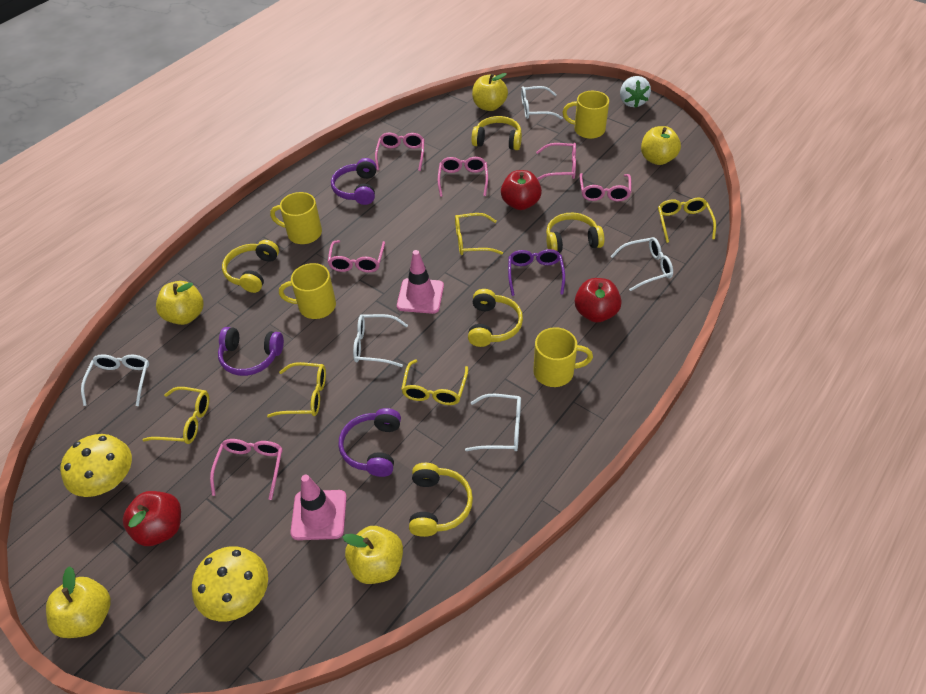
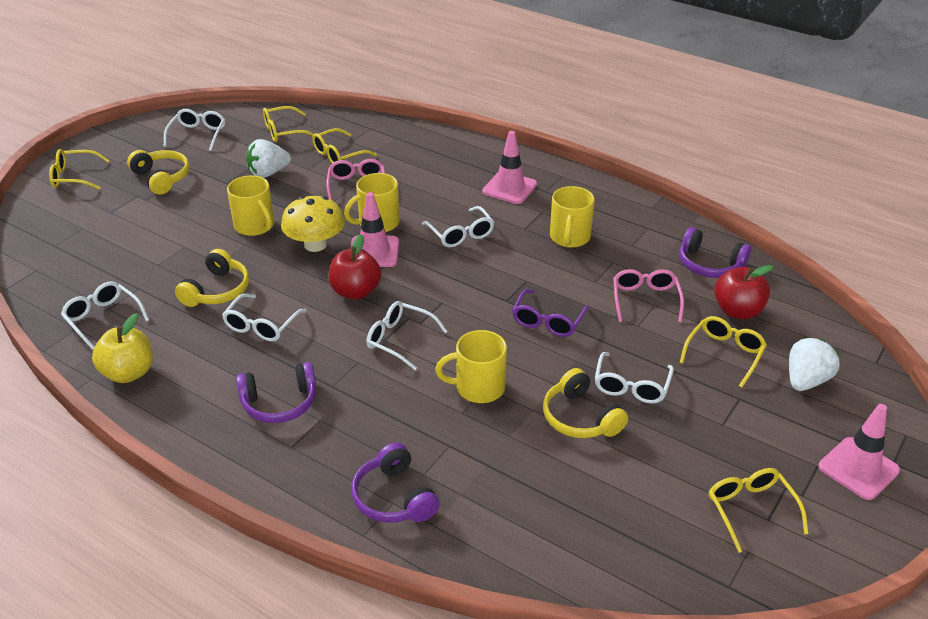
pink glasses: [210,439,283,500] [328,240,385,273] [375,133,424,171] [438,157,488,197] [536,143,576,180] [580,173,631,202] = 6 -> [326,159,385,201] [613,269,684,322] = 2
pink traffic cone: [290,474,347,540] [397,250,444,314] = 2 -> [350,192,399,267] [482,131,537,204] [819,404,900,500] = 3
red apple: [123,491,181,546] [501,170,542,210] [575,278,622,322] = 3 -> [329,234,381,300] [714,265,774,319] = 2
white glasses: [81,354,149,406] [353,314,408,367] [465,394,521,451] [521,86,563,119] [611,237,673,291] = 5 -> [61,281,149,350] [164,109,225,151] [222,294,307,342] [366,301,448,370] [422,206,494,247] [595,352,674,403] = 6
white strawberry: [620,76,651,108] = 1 -> [246,139,291,178] [789,338,840,391] = 2
yellow apple: [46,566,111,638] [156,281,203,325] [343,526,403,584] [472,73,508,111] [641,126,681,165] = 5 -> [92,313,153,383] = 1
yellow headphones: [222,240,279,293] [409,463,473,537] [468,289,523,347] [471,116,522,150] [546,213,604,253] = 5 -> [127,150,190,195] [175,249,249,307] [543,368,628,438] = 3
yellow mushroom: [60,434,132,497] [192,546,268,621] = 2 -> [281,196,345,252] = 1

